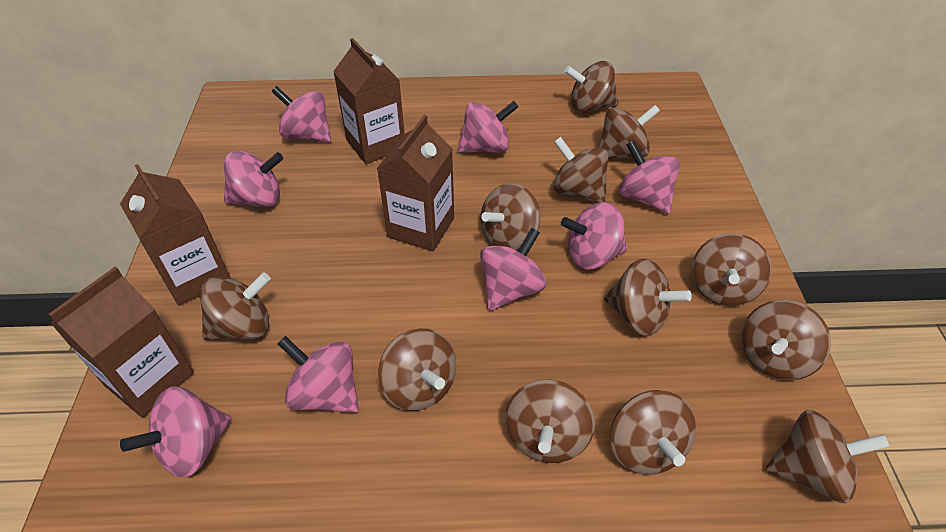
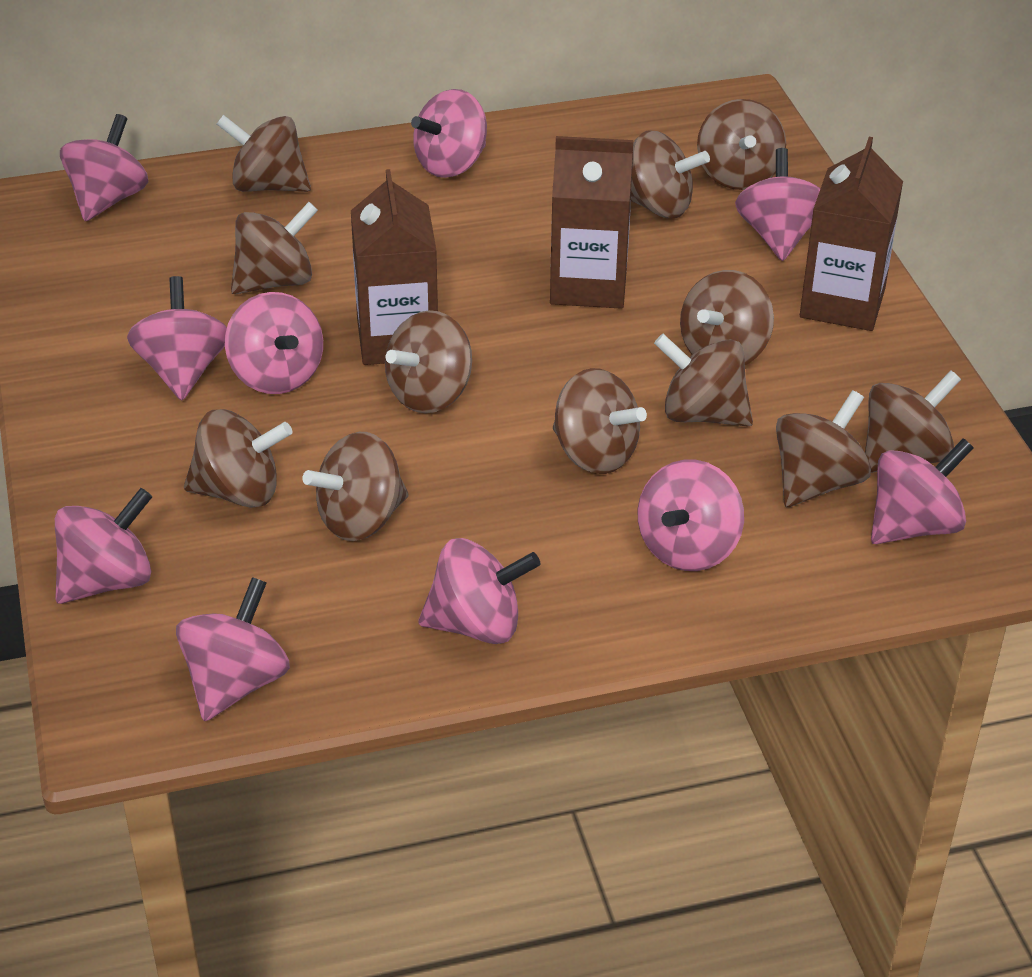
brown carton: [49,267,194,418] [120,164,230,306] [333,38,405,164] [377,115,454,252] = 4 -> [351,169,438,365] [550,136,633,309] [800,137,903,331] = 3
pink spinning top: [120,386,232,477] [224,151,283,207] [272,86,331,143] [278,336,359,413] [457,101,518,153] [480,228,546,311] [561,202,627,270] [619,141,680,214] = 8 -> [55,488,152,604] [60,114,148,221] [127,276,227,400] [176,577,290,721] [225,292,323,394] [411,89,487,178] [418,538,541,644] [638,460,744,571] [735,148,821,261] [871,438,974,544] = 10

